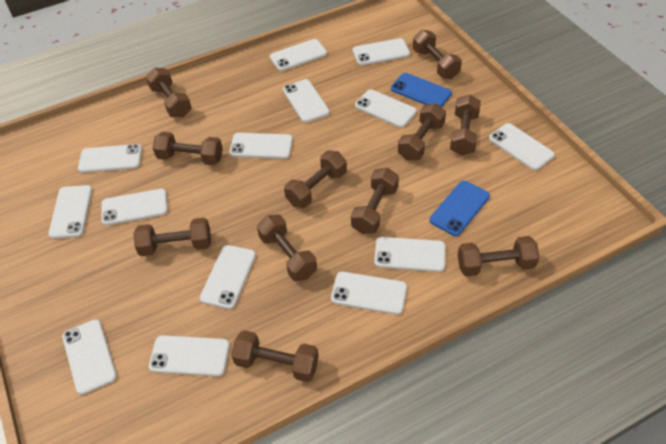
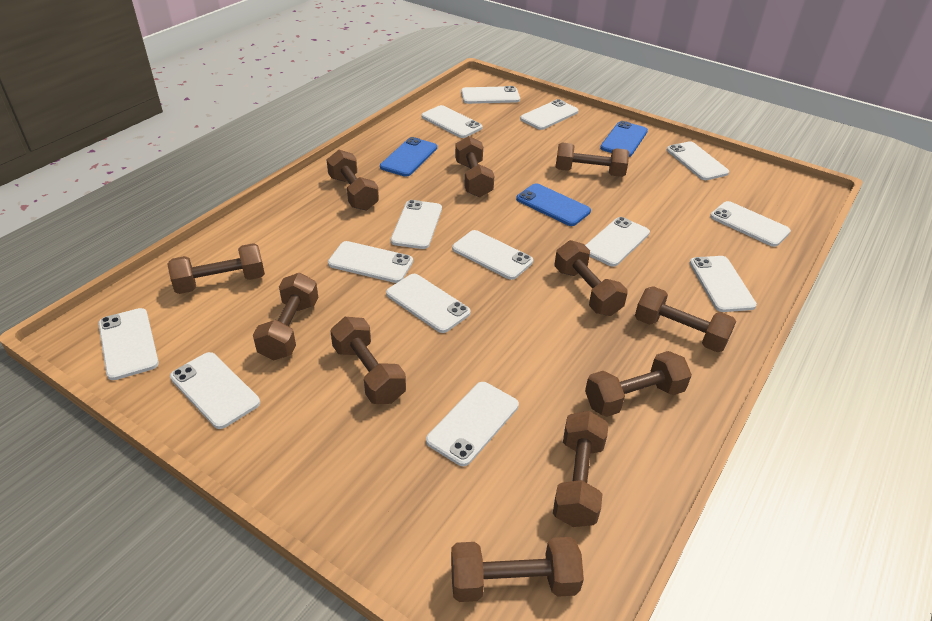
blue phone: [391,73,452,107] [429,181,490,236] = 2 -> [380,137,437,177] [516,183,591,226] [600,121,648,157] = 3

